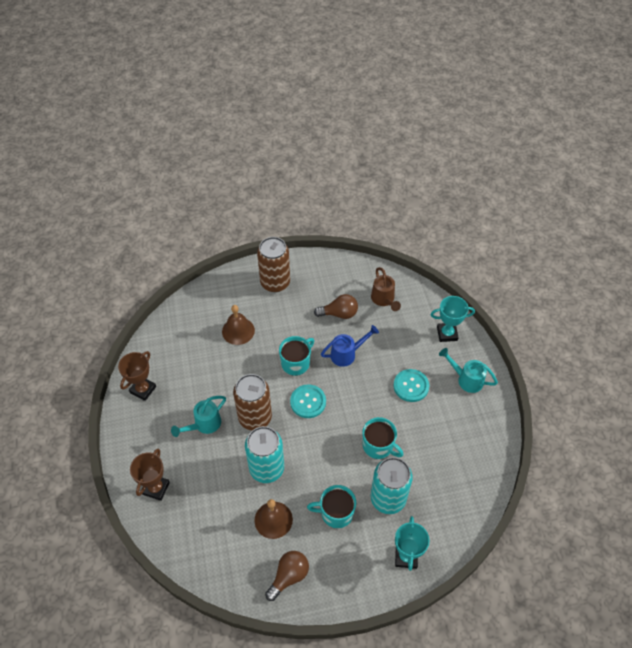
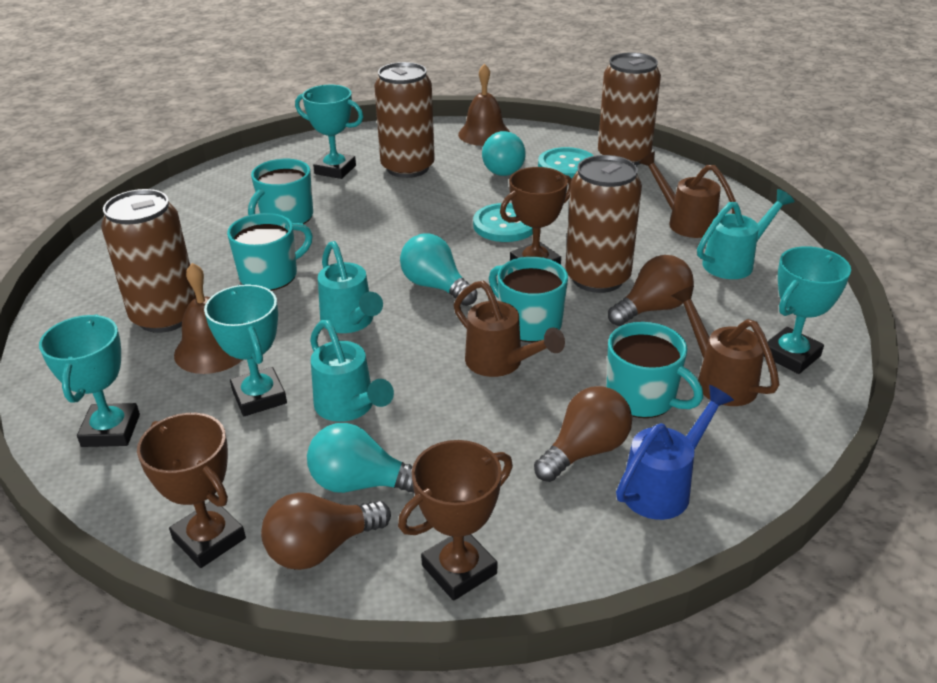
brown can: [233,374,272,430] [257,237,290,292] = 2 -> [101,189,196,333] [374,62,435,178] [565,155,642,293] [598,52,661,166] = 4
brown light bulb: [265,551,309,601] [314,294,358,319] = 2 -> [261,492,391,570] [534,386,632,482] [608,255,694,326] = 3
brown trophy: [118,351,156,401] [130,449,170,501] = 2 -> [137,413,246,568] [398,440,513,601] [500,167,572,265] = 3
brown watering can: [371,267,401,311] = 1 -> [454,281,565,377] [638,151,736,238] [672,285,779,406] = 3
turquoise can: [245,426,284,483] [370,457,413,514] = 2 -> none = 0
turquoise light bulb: none = 0 -> [307,423,415,494] [400,234,478,306] [482,131,526,176] = 3
turquoise mug: [279,336,314,376] [307,485,356,528] [362,417,404,459] = 3 -> [227,213,313,291] [248,159,313,224] [489,257,568,342] [607,322,703,418] = 4
turquoise trophy: [395,516,430,571] [430,296,475,342] = 2 -> [39,314,140,447] [204,284,287,416] [295,85,364,179] [764,246,851,374] = 4
turquoise watering can: [171,396,226,437] [439,348,498,393] = 2 -> [310,320,394,422] [318,241,383,333] [697,189,794,279] = 3

